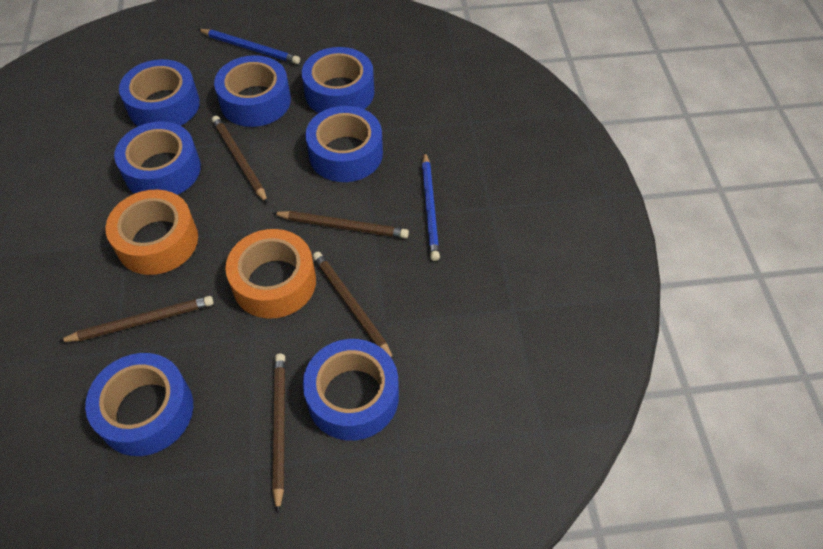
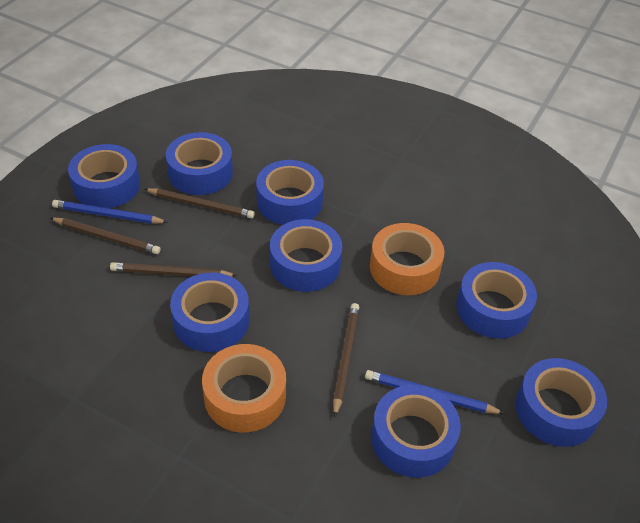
blue tape: [85,353,193,456] [114,121,201,195] [119,59,200,126] [214,55,291,127] [302,47,374,113] [303,339,399,441] [305,106,383,182] = 7 -> [68,144,140,208] [166,132,233,195] [170,273,249,352] [256,160,324,225] [270,219,342,292] [371,385,461,478] [456,262,537,339] [515,358,607,447] = 8
brown pencil: [58,296,214,342] [212,116,268,204] [272,353,286,513] [273,211,409,239] [313,252,394,362] = 5 -> [50,218,160,254] [110,262,237,277] [145,188,255,219] [333,303,359,417] = 4

